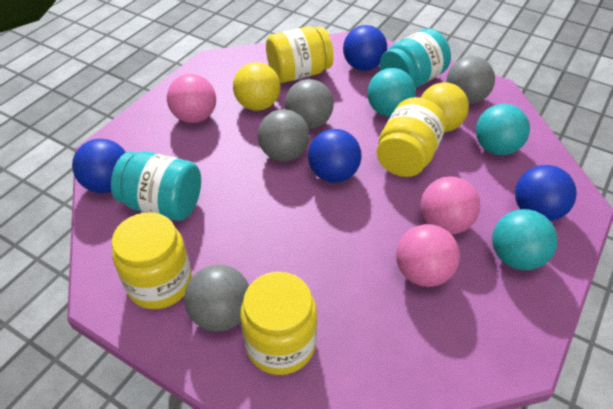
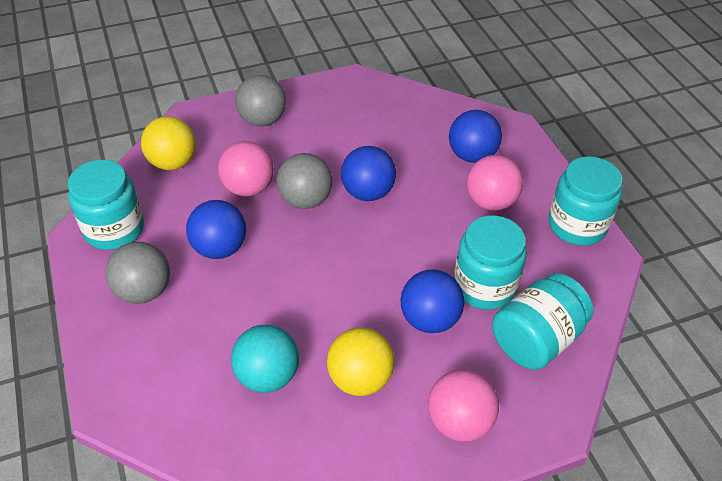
grey ball: [184,265,249,332] [258,109,310,161] [285,79,334,129] [446,56,495,104] = 4 -> [105,242,170,304] [235,75,286,126] [277,153,332,209] = 3
turquoise ball: [367,68,416,117] [476,104,530,155] [492,209,558,270] = 3 -> [231,325,299,393] = 1
turquoise jar: [111,151,201,221] [380,29,451,88] = 2 -> [68,160,144,250] [454,215,527,310] [492,273,593,370] [548,156,622,246] = 4
yellow jar: [112,212,192,309] [240,272,317,375] [266,26,334,83] [377,97,446,177] = 4 -> none = 0

